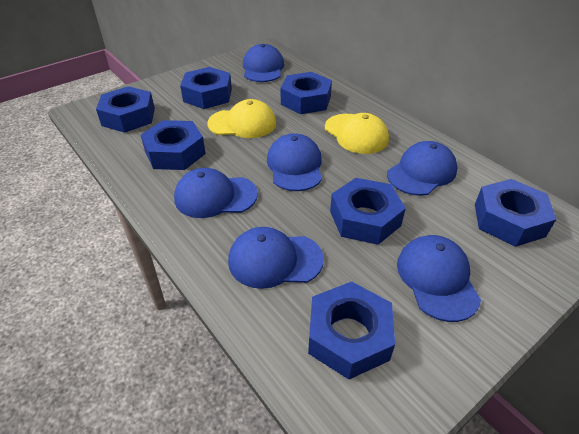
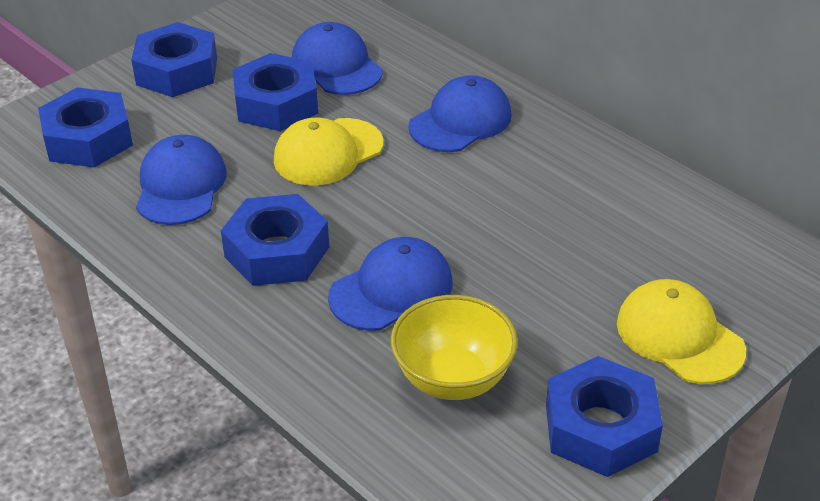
blue cap: [174,168,258,218] [228,227,324,289] [243,44,284,82] [267,133,322,191] [387,141,457,196] [397,235,481,322] = 6 -> [136,135,227,225] [292,22,383,95] [328,237,452,331] [409,75,512,152] = 4
blue nut: [96,86,155,133] [141,120,206,170] [180,67,232,109] [280,72,332,114] [308,281,395,379] [330,178,406,245] [475,179,556,247] = 7 -> [38,87,133,168] [131,22,217,97] [221,194,329,286] [233,53,318,131] [546,356,663,477] = 5
yellow bowl: none = 0 -> [391,295,518,400] = 1

